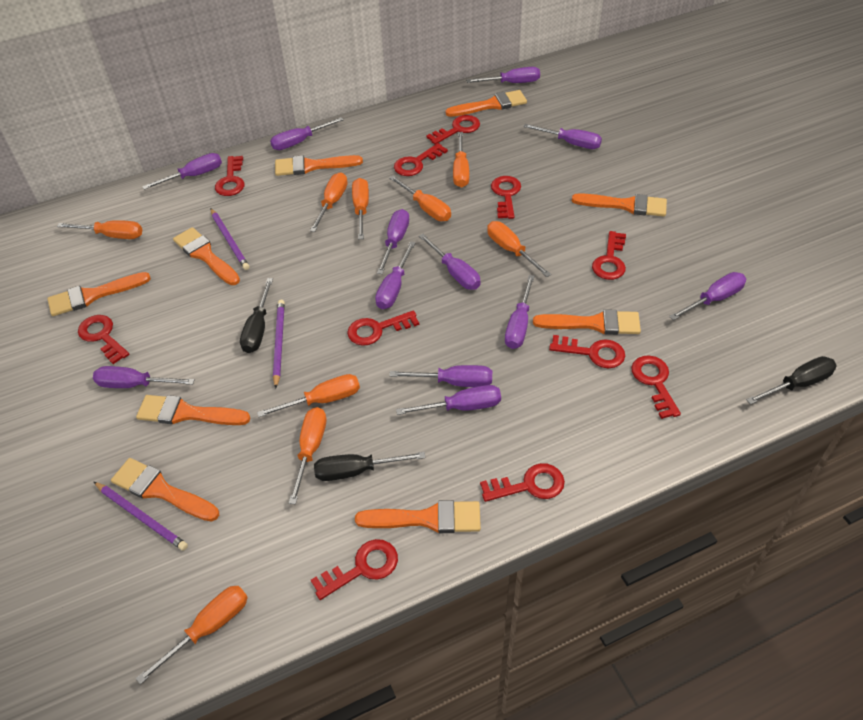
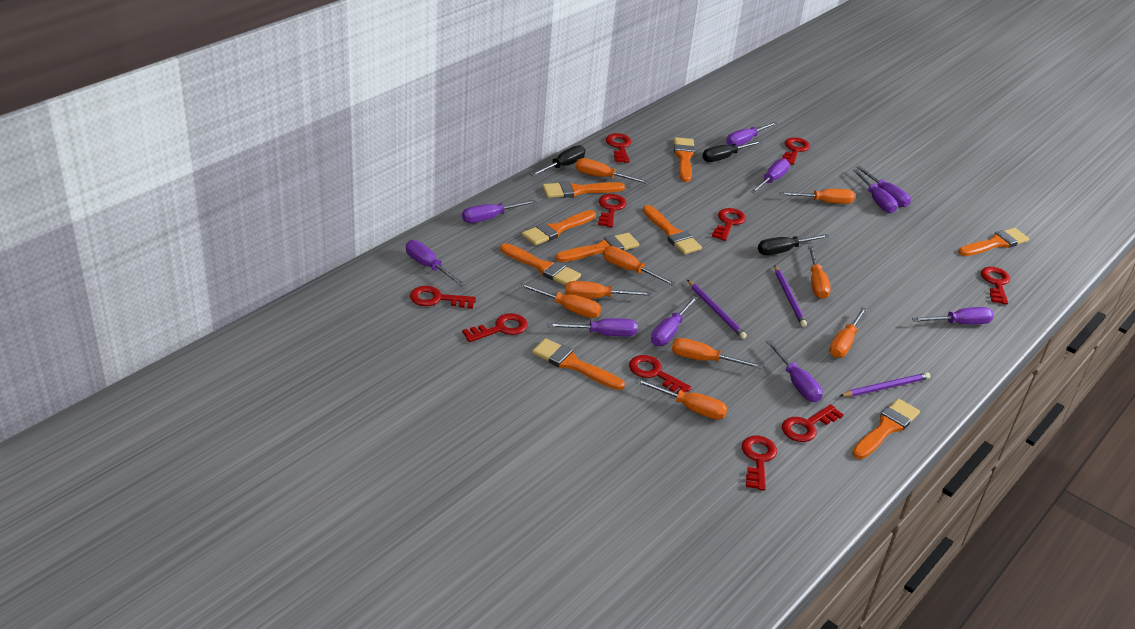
purple screwdriver: [93,366,195,388] [142,153,222,190] [270,117,344,150] [375,241,416,309] [377,209,409,274] [389,365,492,387] [396,385,501,415] [419,234,481,290] [466,67,540,83] [505,275,535,349] [523,124,602,149] [669,272,746,320] = 12 -> [406,240,465,286] [462,199,537,223] [547,318,638,337] [651,296,698,346] [726,122,777,146] [750,159,790,194] [766,340,823,402] [853,169,898,213] [856,166,911,207] [912,307,994,325] = 10
red key: [78,315,129,364] [215,156,244,196] [311,539,398,600] [347,310,419,346] [394,143,448,176] [426,115,480,144] [480,463,565,502] [491,176,521,219] [549,335,625,368] [592,231,626,280] [631,355,681,419] = 11 -> [410,286,476,309] [462,313,528,342] [598,194,626,227] [606,133,631,163] [629,355,692,393] [712,208,746,241] [742,436,777,491] [781,137,810,165] [782,404,844,442] [981,267,1010,305] = 10

